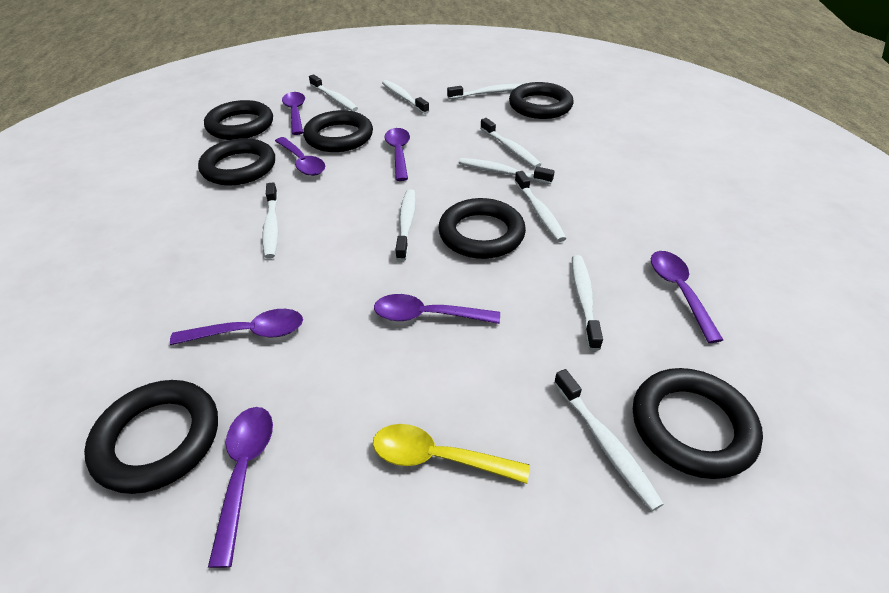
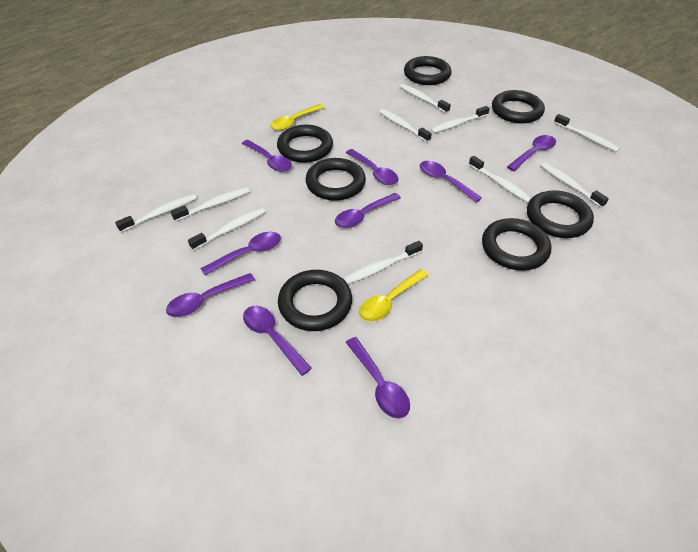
purple spoon: [170,309,303,345] [208,407,273,568] [275,137,325,176] [282,92,305,135] [374,294,500,324] [384,128,410,181] [651,251,723,343] = 7 -> [166,273,255,317] [200,232,281,275] [242,140,292,172] [243,306,312,376] [335,193,401,228] [346,149,399,185] [346,337,410,419] [420,161,482,203] [507,135,556,171] = 9
yellow spoon: [373,424,530,484] = 1 -> [270,104,325,131] [359,269,429,322] = 2

